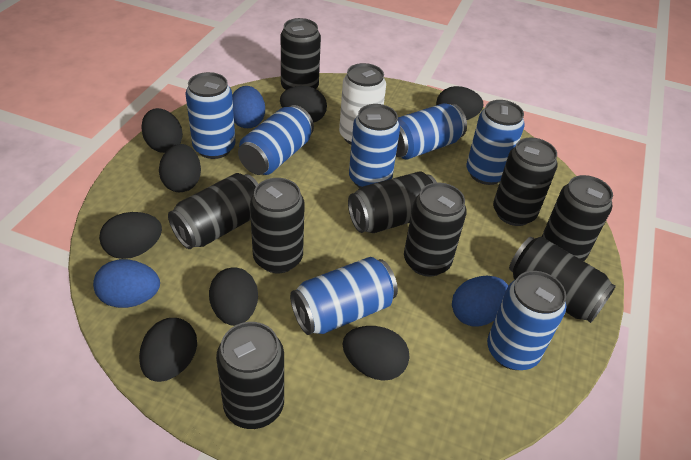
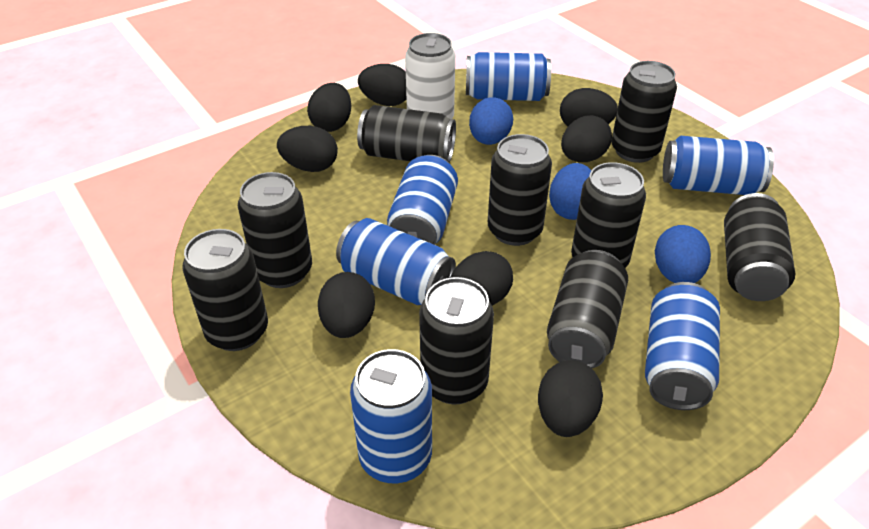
blue can: [185,72,236,159] [238,105,314,175] [290,257,398,335] [349,104,400,188] [396,103,467,160] [466,100,525,185] [487,271,566,370] = 7 -> [336,218,456,305] [350,349,432,483] [387,155,458,245] [466,52,551,101] [645,282,720,410] [663,136,774,195] = 6

